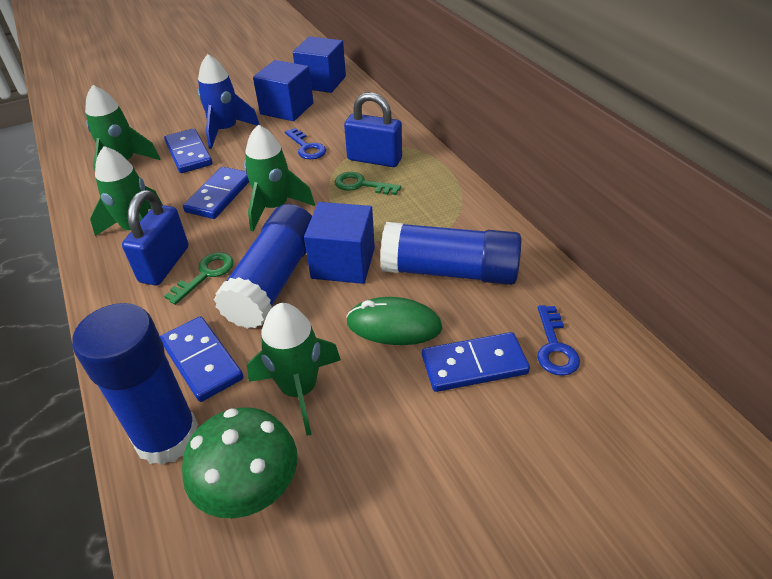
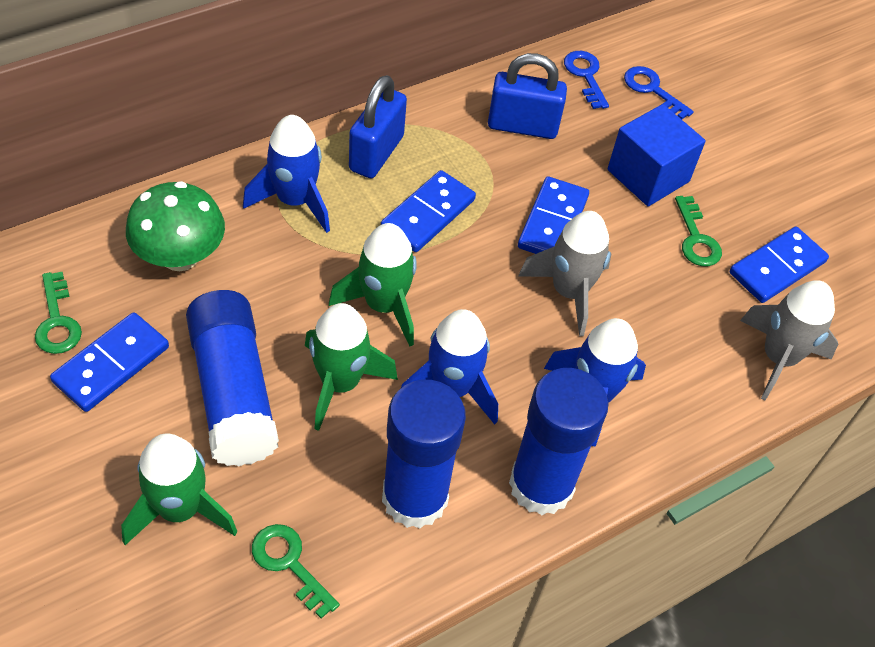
blue cube: [253,60,313,121] [293,36,346,93] [304,202,375,284] = 3 -> [607,104,706,207] = 1
blue rocket: [198,54,260,149] = 1 -> [243,115,330,233] [401,309,498,425] [544,318,646,447] = 3
green key: [164,252,234,305] [335,172,401,195] = 2 -> [35,272,82,354] [252,524,340,619] [675,196,722,266] = 3
green mouse: [346,297,443,345] = 1 -> none = 0
green rocket: [85,85,160,170] [90,146,162,236] [244,125,315,231] [247,303,341,436] = 4 -> [121,434,237,545] [305,303,398,431] [329,223,417,346] = 3
grey rocket: none = 0 -> [518,211,611,337] [740,280,838,401] = 2

